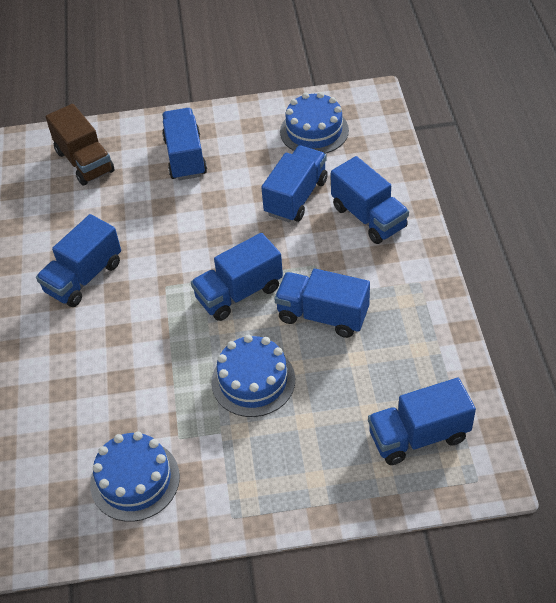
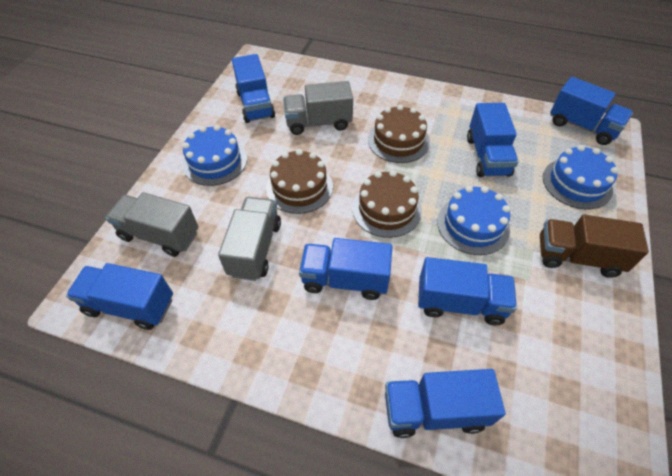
brown cake: none = 0 -> [266,149,333,214] [352,170,422,238] [368,105,430,163] = 3
grey truck: none = 0 -> [106,192,198,257] [218,197,281,281] [283,81,353,135] = 3

